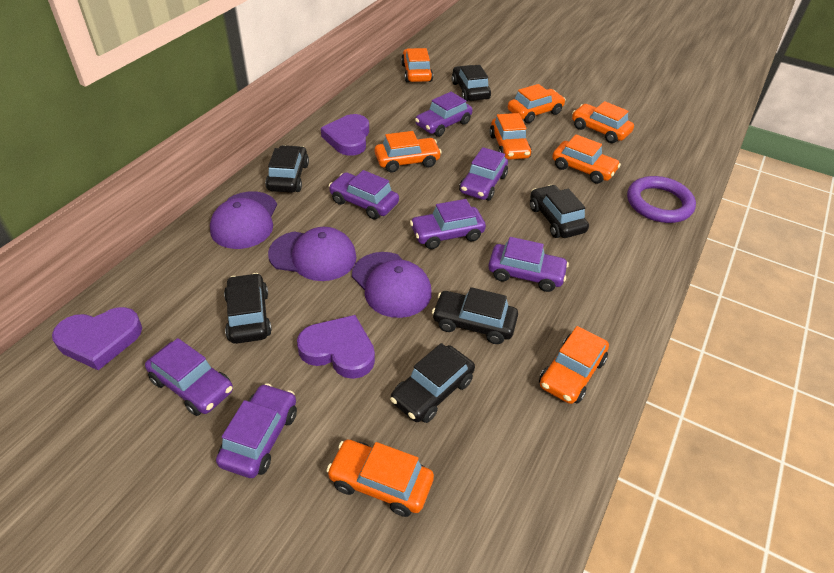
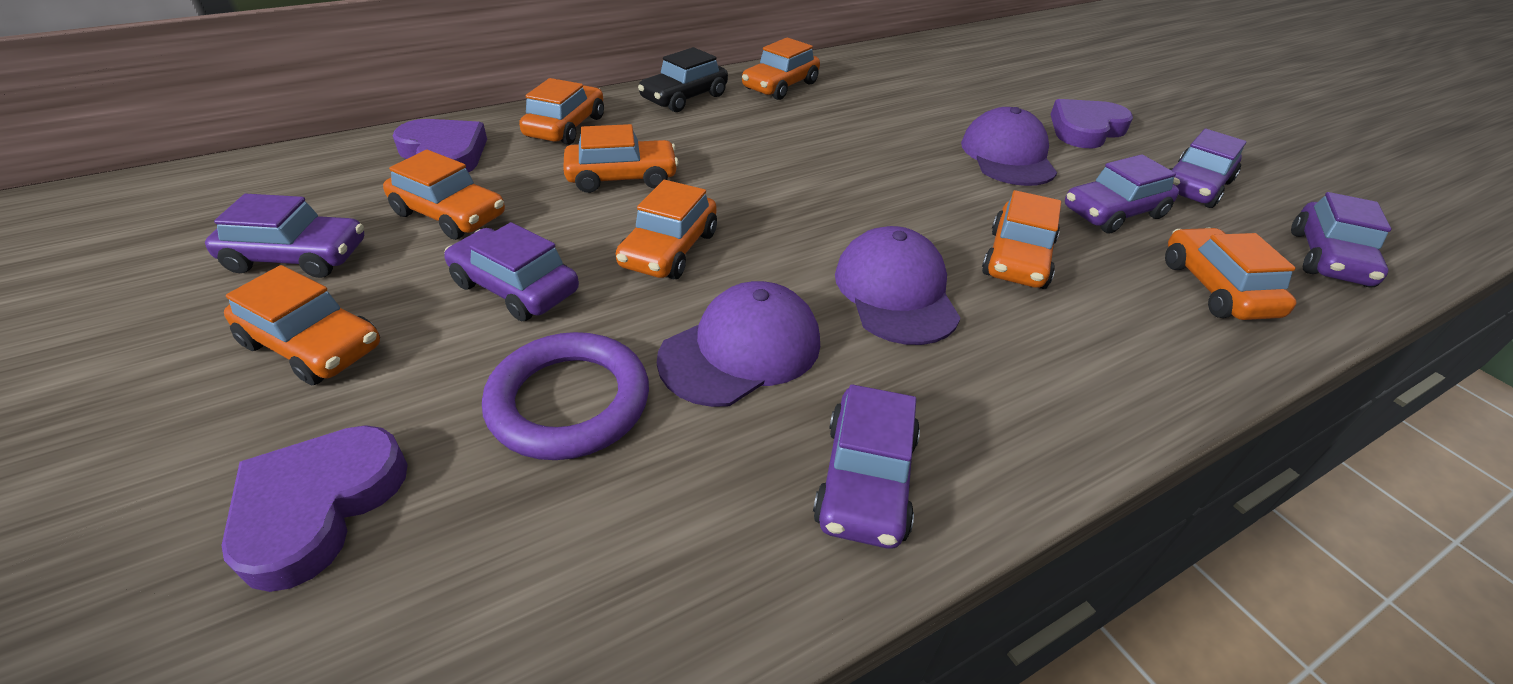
black car: [224,273,272,344] [265,145,309,193] [390,343,475,423] [432,287,518,344] [452,65,491,101] [530,185,589,238] = 6 -> [638,47,728,112] = 1
purple car: [145,338,233,416] [216,383,297,478] [329,170,399,219] [410,199,486,249] [415,92,472,137] [459,147,508,201] [488,237,569,292] = 7 -> [205,194,364,278] [444,222,579,321] [813,384,920,549] [1065,154,1179,233] [1170,129,1247,208] [1291,192,1392,287] = 6

